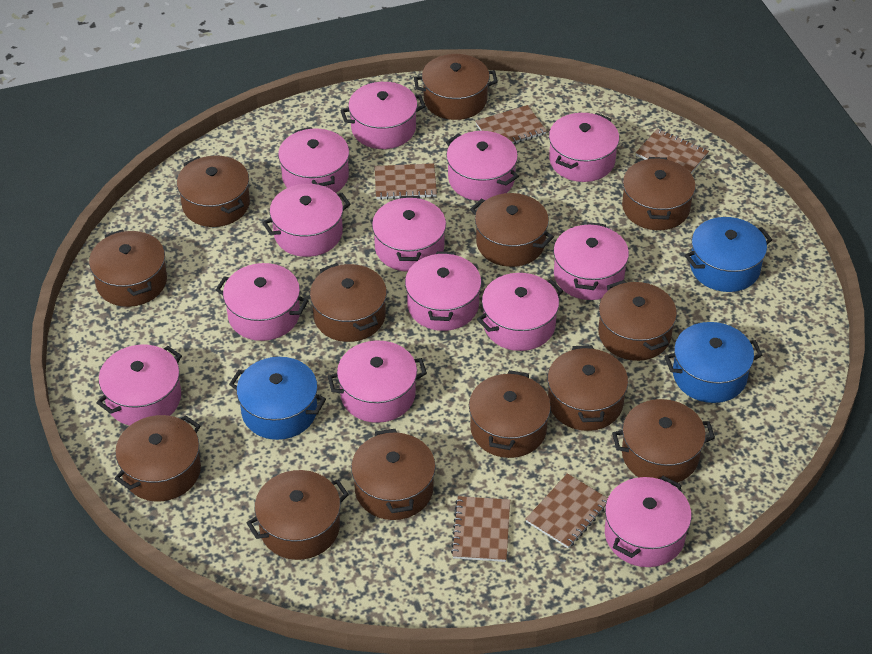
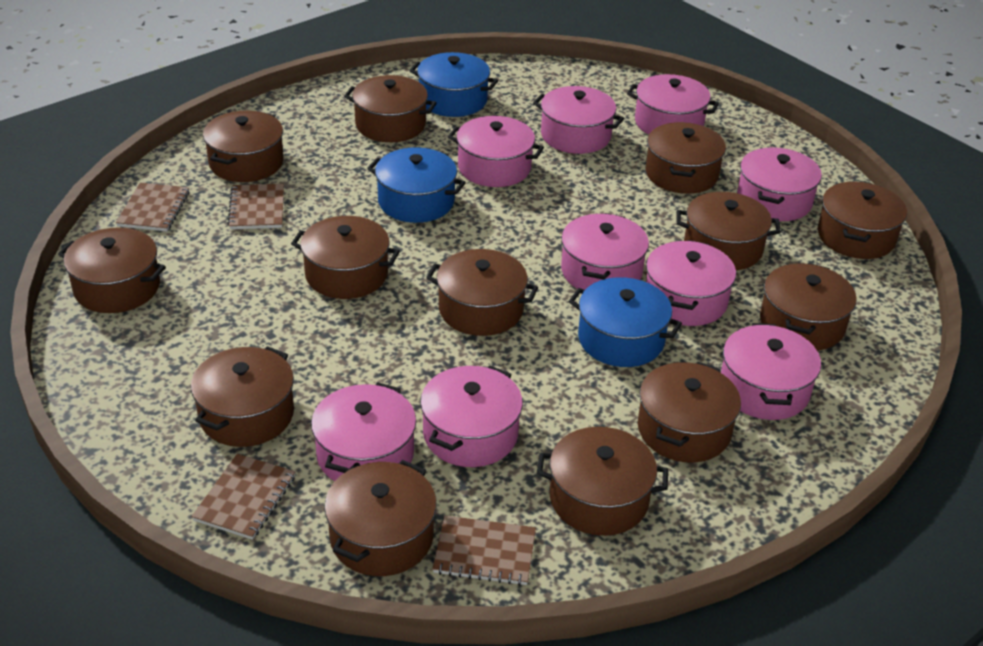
brown notebook: [374,163,437,200] [451,496,510,562] [475,105,547,144] [526,473,608,549] [636,129,709,174] = 5 -> [116,182,190,231] [191,454,295,540] [227,184,284,229] [432,515,536,586] = 4
pink pot: [97,345,182,426] [216,263,309,341] [262,184,351,257] [278,127,349,193] [328,340,427,423] [340,82,426,149] [372,196,446,272] [405,251,481,331] [446,131,519,201] [477,273,563,351] [549,113,619,182] [553,222,629,300] [605,476,691,567] = 13 -> [311,382,416,481] [420,365,523,467] [448,116,544,187] [533,86,624,154] [561,213,649,290] [627,74,719,135] [646,240,736,326] [721,323,821,420] [737,147,822,221] = 9

